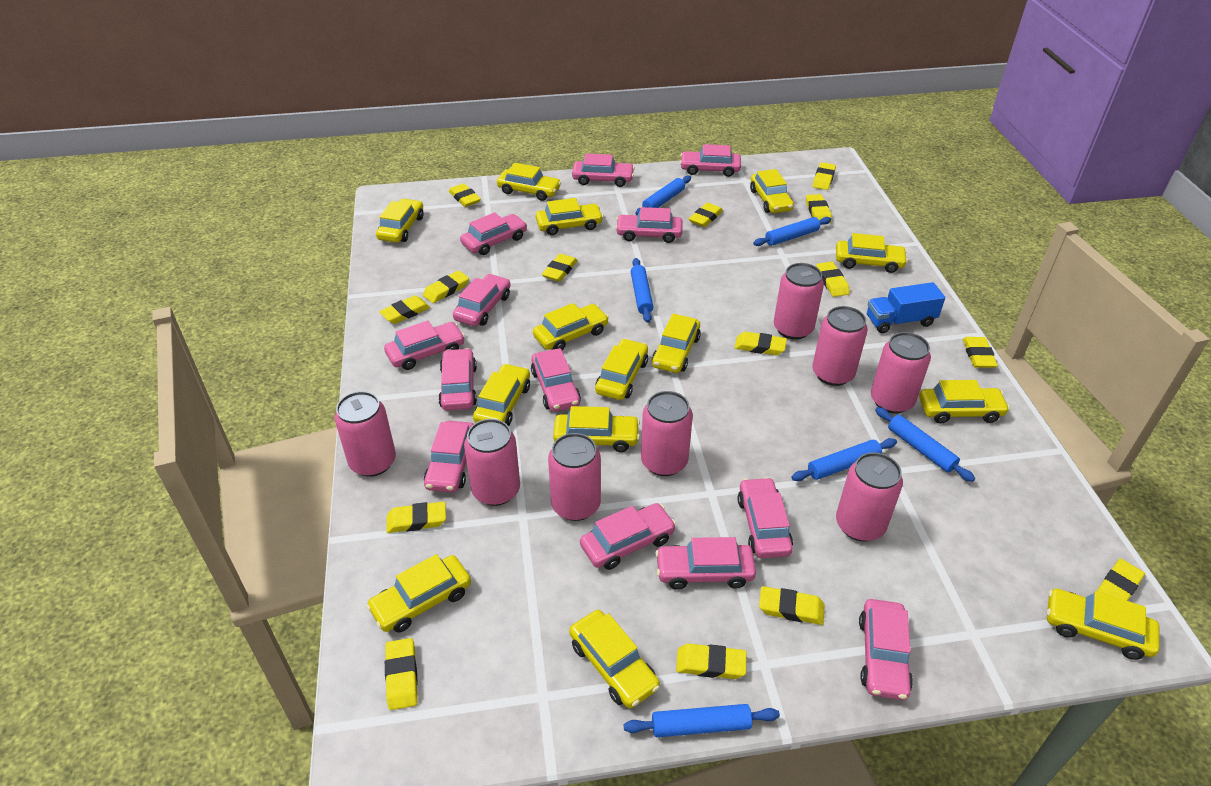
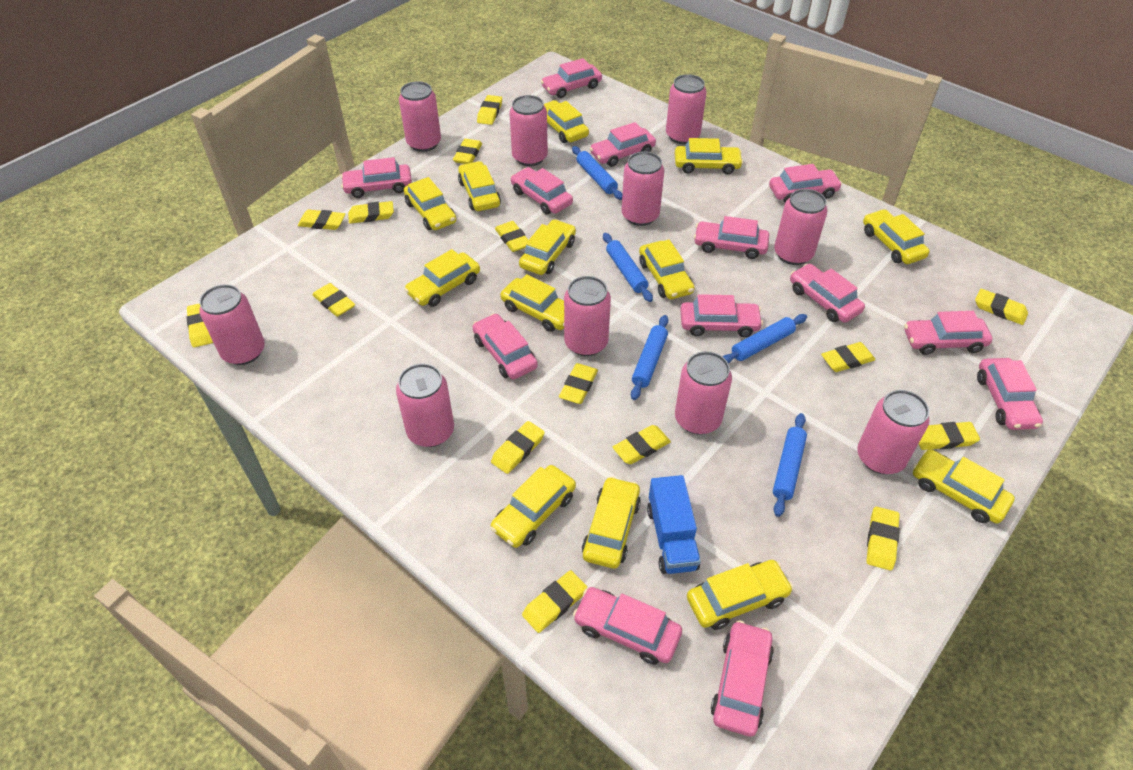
blue rolling pin: [624,704,780,737] [631,258,653,323] [635,176,691,215] [753,217,831,246] [791,438,897,481] [875,407,975,482] = 6 -> [572,146,622,200] [603,233,653,302] [631,315,668,400] [722,314,807,364] [773,413,807,517] = 5
pink can: [335,391,396,477] [464,419,520,506] [548,433,601,521] [641,391,693,476] [774,263,824,340] [812,306,868,386] [836,453,903,541] [871,332,931,414] = 8 -> [199,284,265,365] [396,364,454,447] [399,81,441,152] [509,95,548,166] [564,276,611,356] [621,151,664,226] [666,74,707,144] [675,351,732,435] [774,189,828,265] [857,390,930,474] = 10
yellow car: [366,554,471,633] [376,199,424,243] [473,364,530,426] [497,163,561,201] [533,303,609,350] [536,198,603,235] [553,406,640,452] [569,610,660,708] [595,339,648,400] [652,314,701,373] [750,169,794,213] [836,233,908,273] [919,380,1010,424] [1047,588,1160,660] = 14 -> [404,177,456,230] [404,249,480,307] [458,161,501,211] [490,465,576,548] [500,274,564,332] [519,219,576,275] [544,100,589,143] [582,476,641,569] [639,240,695,299] [675,138,743,174] [687,560,793,630] [863,209,930,264] [913,449,1015,524] = 13

